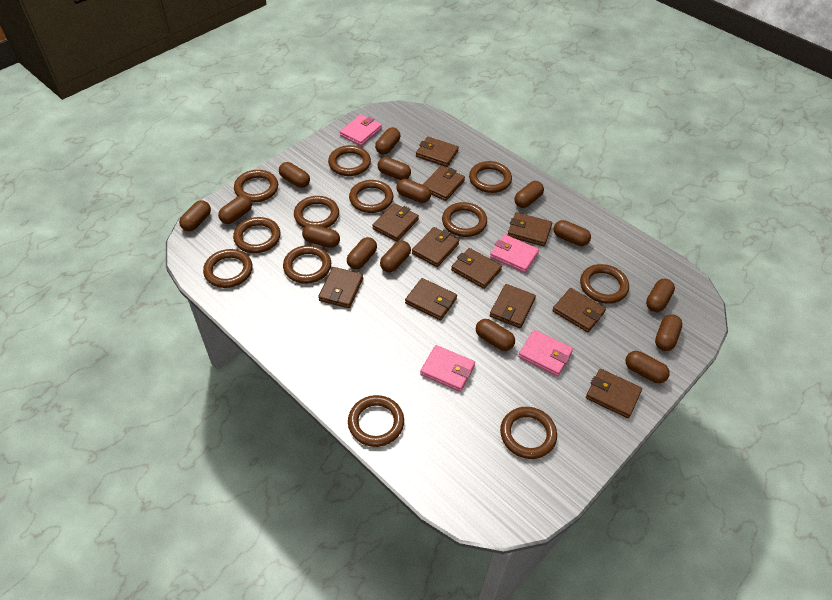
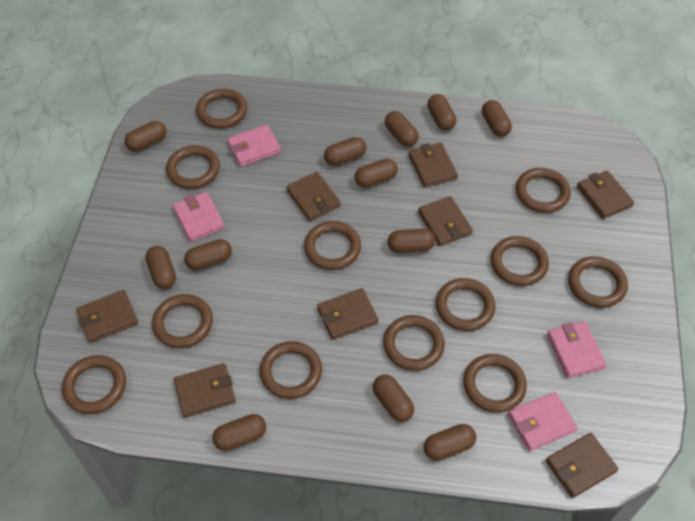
brown capsule: [179,200,211,231] [218,195,252,224] [279,162,310,188] [302,224,340,248] [347,237,377,269] [375,127,400,155] [378,157,411,180] [380,241,411,272] [396,179,431,203] [476,319,515,351] [514,181,544,208] [554,220,591,246] [626,351,670,383] [646,279,675,312] [655,314,682,351] = 15 -> [124,121,167,152] [146,246,176,289] [184,239,232,270] [212,414,266,451] [324,137,366,166] [355,159,398,188] [372,374,414,422] [385,111,419,147] [387,229,435,253] [423,424,476,461] [427,94,456,131] [482,100,512,137] = 12
brown wallet: [318,267,363,308] [372,203,419,242] [405,278,457,320] [412,227,459,267] [416,137,459,167] [423,166,465,201] [451,248,502,289] [490,284,536,328] [508,212,552,246] [552,288,606,332] [586,369,642,418] = 11 -> [76,290,138,343] [174,363,236,418] [286,172,341,221] [317,288,379,340] [408,143,458,188] [418,196,473,246] [546,433,618,498] [577,170,634,219] = 8

